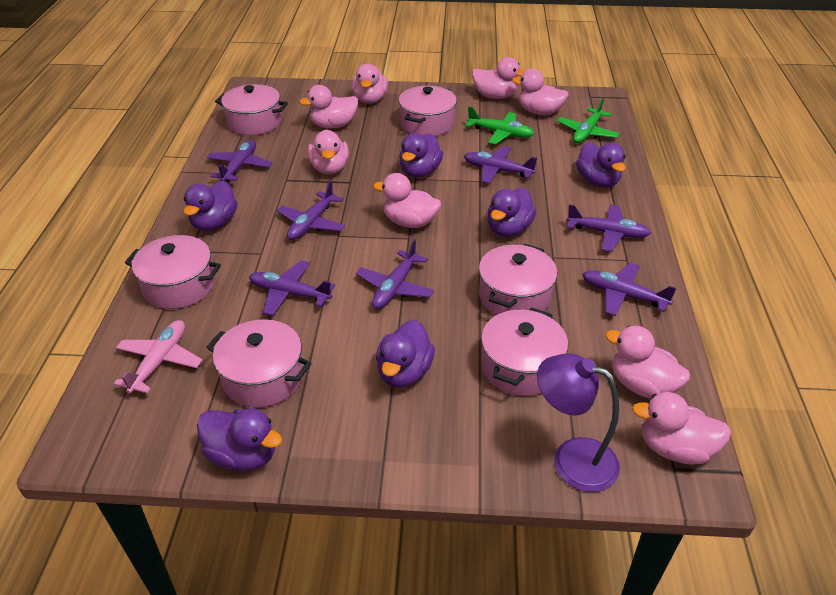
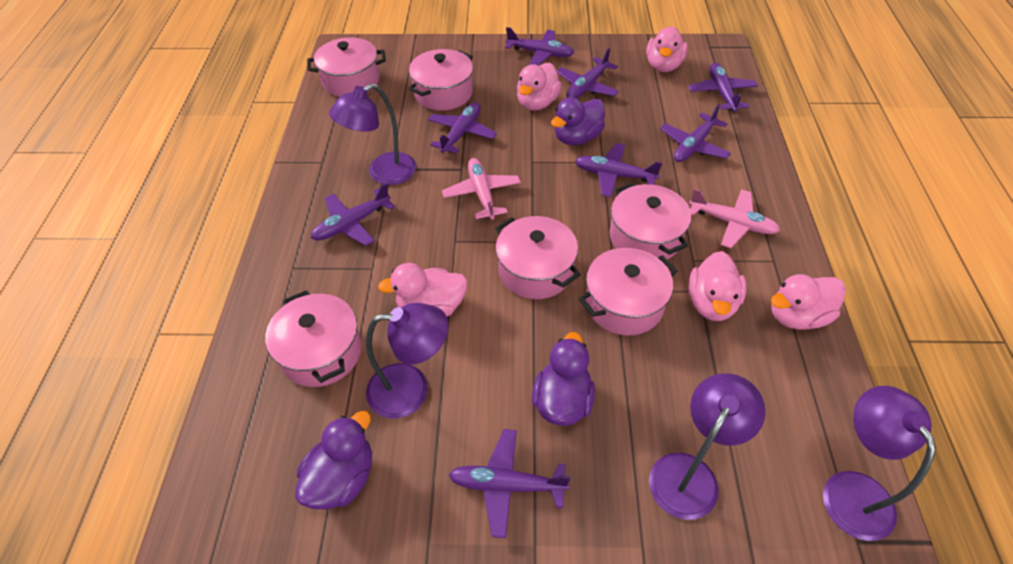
green plane: [466,107,534,145] [557,98,620,143] = 2 -> none = 0
pink duck: [299,85,358,129] [308,129,349,174] [352,63,388,104] [373,173,441,228] [472,57,525,99] [512,69,569,115] [605,326,690,398] [632,392,731,465] = 8 -> [378,263,468,316] [517,63,562,111] [646,26,688,72] [689,251,747,321] [771,274,846,330] = 5
pink plane: [114,320,202,394] = 1 -> [442,158,521,220] [689,188,780,248] = 2
purple duck: [184,181,237,231] [197,408,282,471] [376,320,435,387] [399,133,443,178] [487,188,536,237] [576,142,626,188] = 6 -> [295,411,372,509] [532,332,595,426] [551,97,605,145] = 3
purple lamp: [537,353,620,492] = 1 -> [329,83,416,185] [366,303,448,419] [649,373,766,520] [823,386,936,541] = 4
purple plane: [207,140,273,182] [249,260,335,316] [277,181,345,240] [356,239,434,309] [464,146,537,183] [566,204,651,252] [582,263,677,316] = 7 -> [311,183,395,246] [428,102,497,154] [449,429,571,538] [505,27,574,66] [557,48,619,99] [575,143,662,197] [660,104,731,162] [688,63,758,112] = 8

